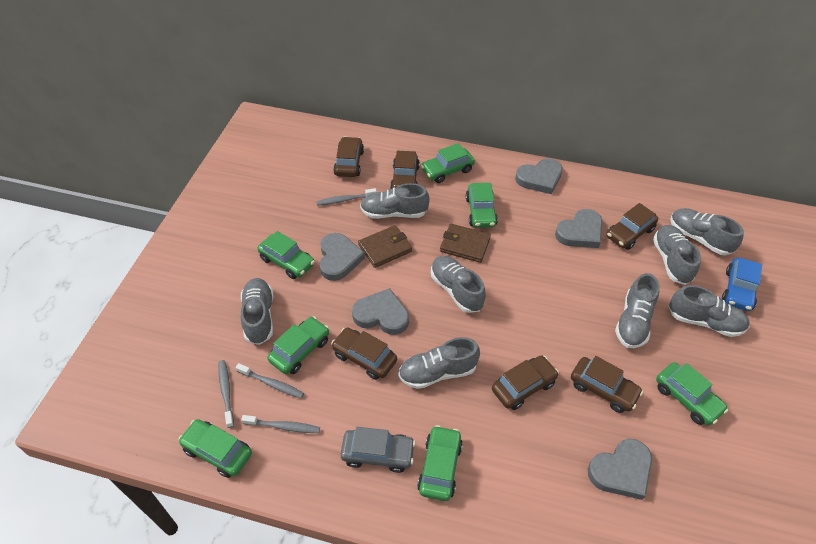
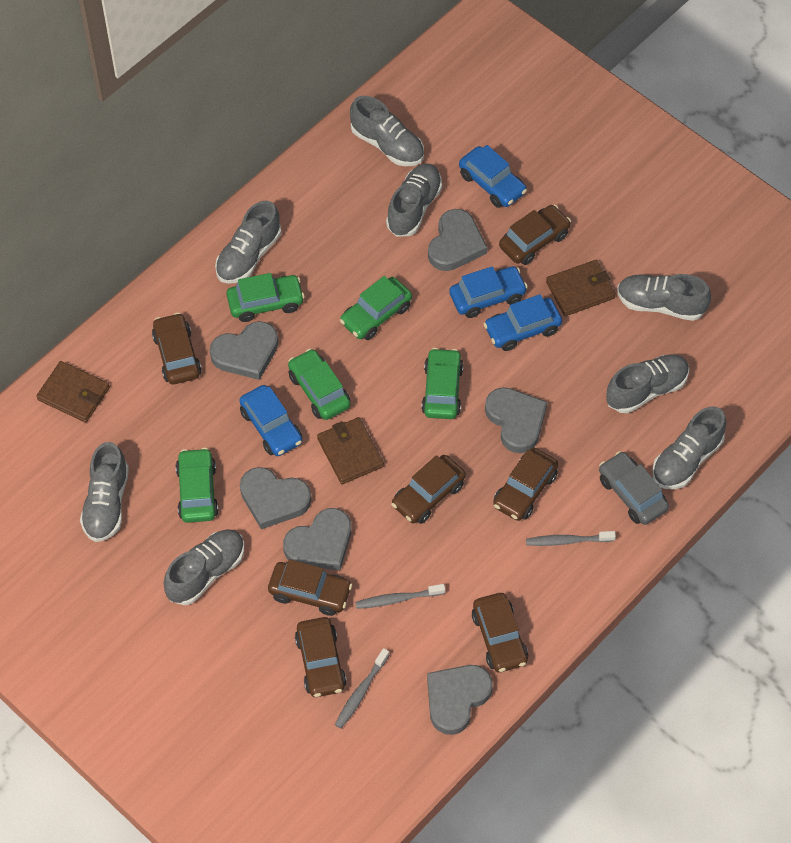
blue car: [722,258,762,311] = 1 -> [239,385,302,456] [449,266,528,318] [459,145,527,208] [484,294,562,351] = 4
brown car: [331,327,397,380] [333,137,364,177] [390,151,420,189] [492,355,559,410] [571,356,643,413] [607,203,658,250] = 6 -> [152,313,202,384] [268,559,353,616] [295,617,347,697] [391,455,466,524] [472,593,528,672] [493,448,558,521] [499,205,571,265] = 7
brown wallet: [358,225,412,268] [440,223,491,263] = 2 -> [36,361,110,422] [317,417,384,484] [546,260,616,316] = 3
green car: [178,419,252,478] [257,231,315,279] [267,316,329,374] [417,425,463,501] [421,143,475,183] [466,183,498,228] [656,362,728,425] = 7 -> [176,448,219,523] [227,273,305,322] [288,349,350,420] [340,276,412,340] [421,348,463,419] = 5
grey heart: [319,233,365,281] [352,288,409,335] [515,158,563,194] [555,209,602,248] [588,439,652,500] = 5 -> [210,321,278,380] [240,467,311,529] [283,508,351,570] [427,665,492,735] [428,209,488,271] [485,387,547,453] = 6
grey toothbrush: [218,360,234,428] [236,363,304,399] [241,415,320,433] [316,188,377,206] = 4 -> [335,648,389,729] [355,584,445,609] [526,531,616,546] = 3

